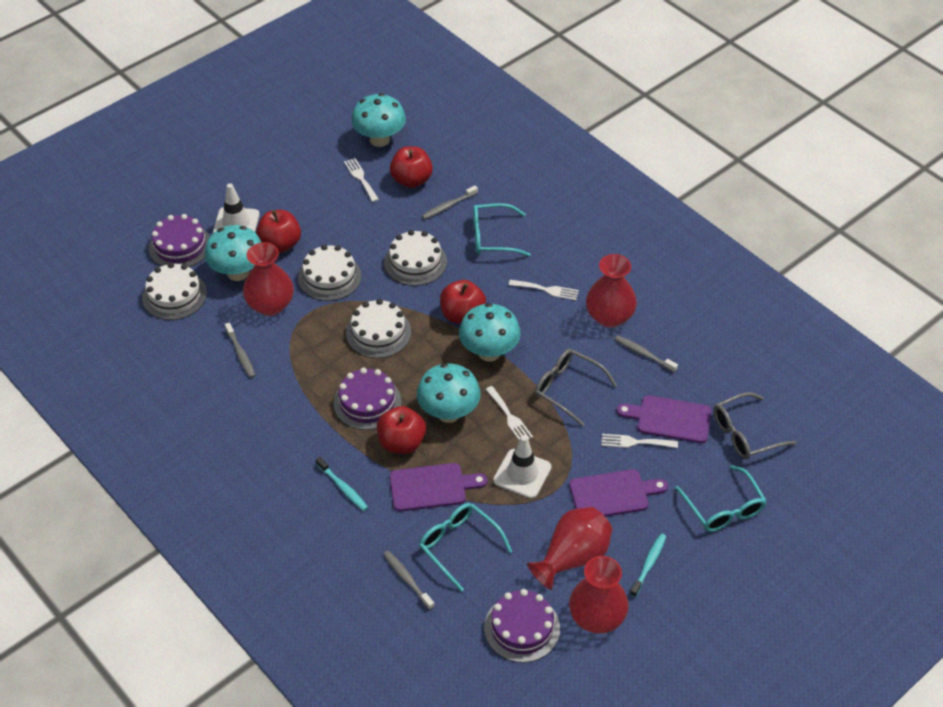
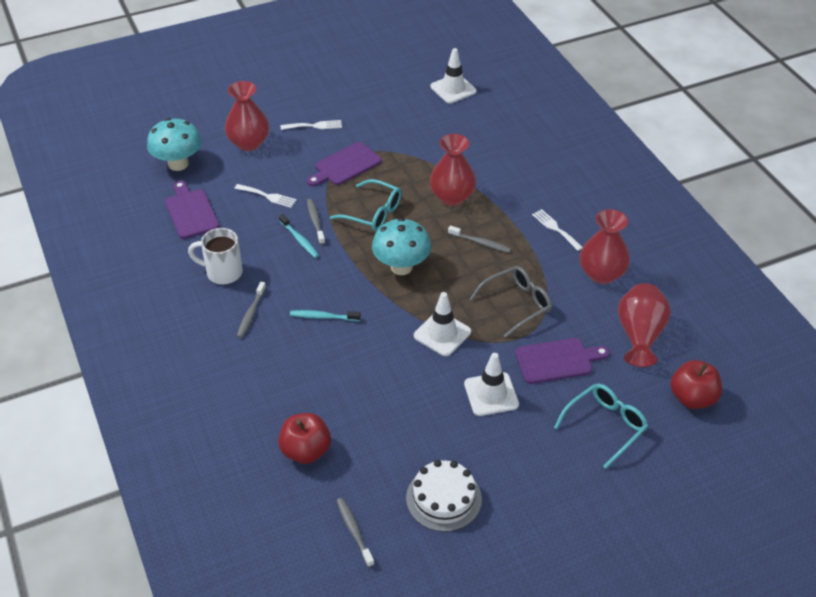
grey glasses: [535,349,617,427] [714,392,796,460] = 2 -> [470,266,552,338] = 1
purple cake: [149,214,210,267] [334,368,401,430] [484,589,560,663] = 3 -> none = 0
red apple: [256,210,301,253] [377,406,426,454] [390,146,433,188] [440,280,486,324] = 4 -> [278,413,331,464] [670,360,722,409] = 2
turquoise glasses: [419,503,512,592] [473,203,531,256] [675,465,767,532] = 3 -> [330,179,402,231] [554,384,648,469] = 2
turquoise mushroom: [205,225,261,281] [351,93,406,147] [417,363,480,423] [459,303,521,362] = 4 -> [147,118,202,171] [372,218,431,275] = 2
white cake: [142,262,207,320] [298,244,361,301] [346,299,411,358] [384,230,447,286] = 4 -> [406,460,482,532] = 1
white fork: [344,158,379,202] [485,386,533,440] [509,280,579,300] [602,434,678,448] = 4 -> [234,184,297,208] [281,120,342,130] [532,209,583,251] = 3
white mug: none = 0 -> [188,228,243,284] = 1
white traffic cone: [213,183,260,233] [493,435,551,499] = 2 -> [414,292,471,356] [431,48,477,103] [464,353,519,416] = 3

